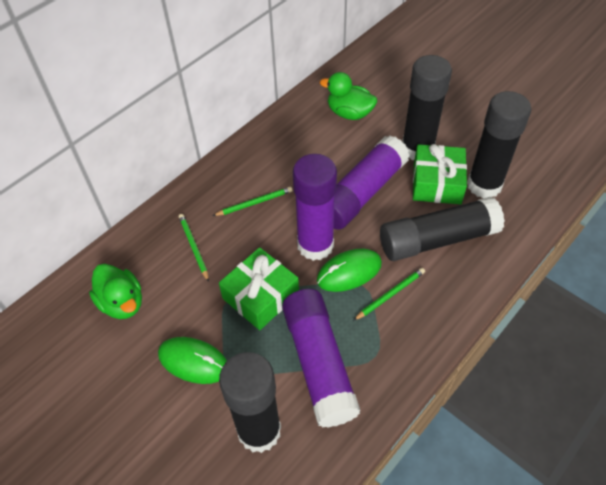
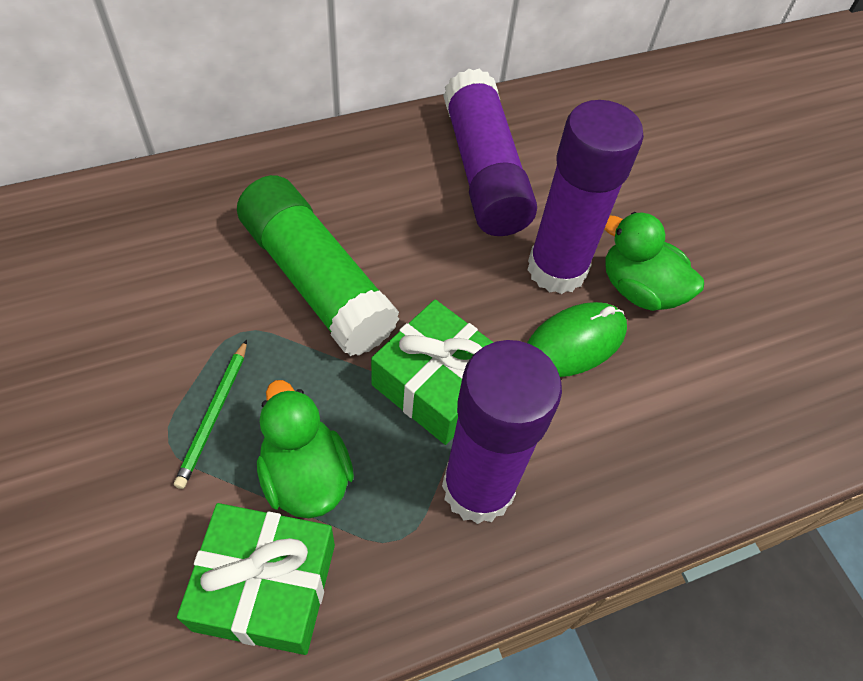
black glue stick: [219,352,281,453] [380,197,505,261] [402,55,452,160] [467,91,531,198] = 4 -> none = 0
green glue stick: none = 0 -> [237,175,399,356] = 1
green mouse: [158,337,227,384] [317,249,382,292] = 2 -> [527,302,627,377] = 1
green pencil: [179,214,209,282] [213,187,292,216] [353,268,425,321] = 3 -> [174,340,247,489] = 1

